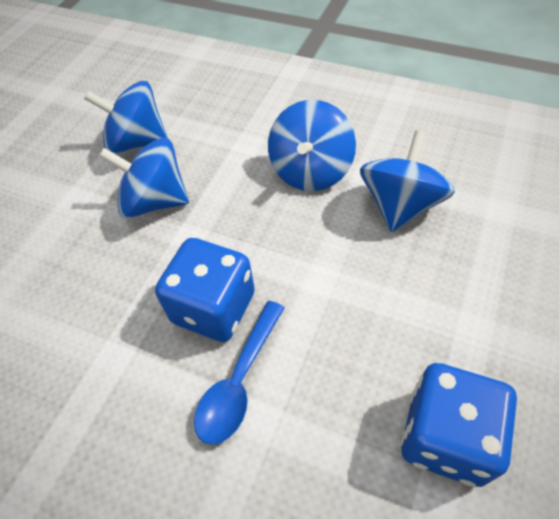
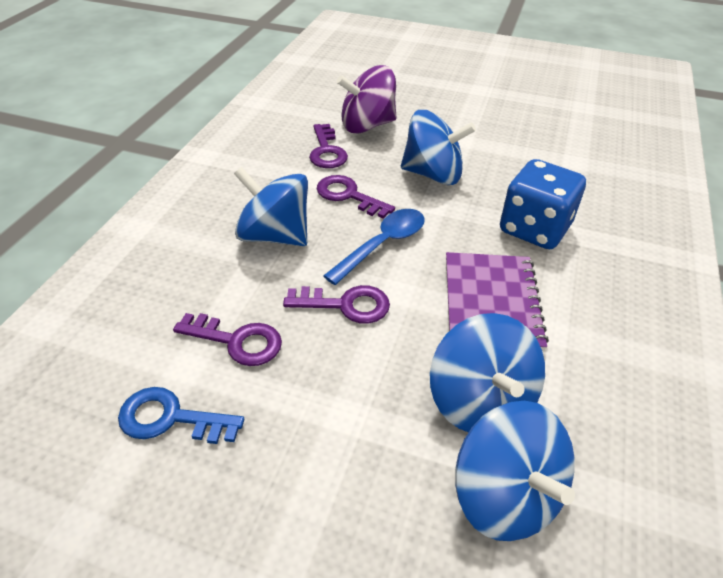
blue dice: [155,238,255,342] [401,363,517,487] = 2 -> [500,159,586,249] = 1
blue key: none = 0 -> [118,387,244,444] = 1
purple key: none = 0 -> [173,313,282,366] [283,285,390,324] [309,124,348,168] [317,175,395,219] = 4
purple notebook: none = 0 -> [446,252,549,351] = 1
purple spinning top: none = 0 -> [337,65,397,134] = 1

